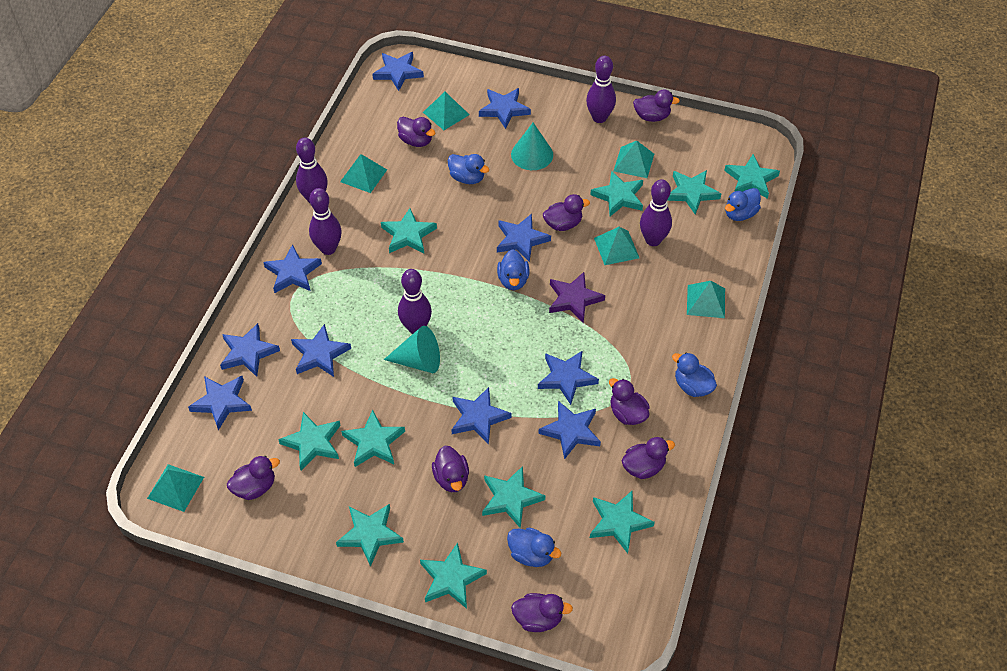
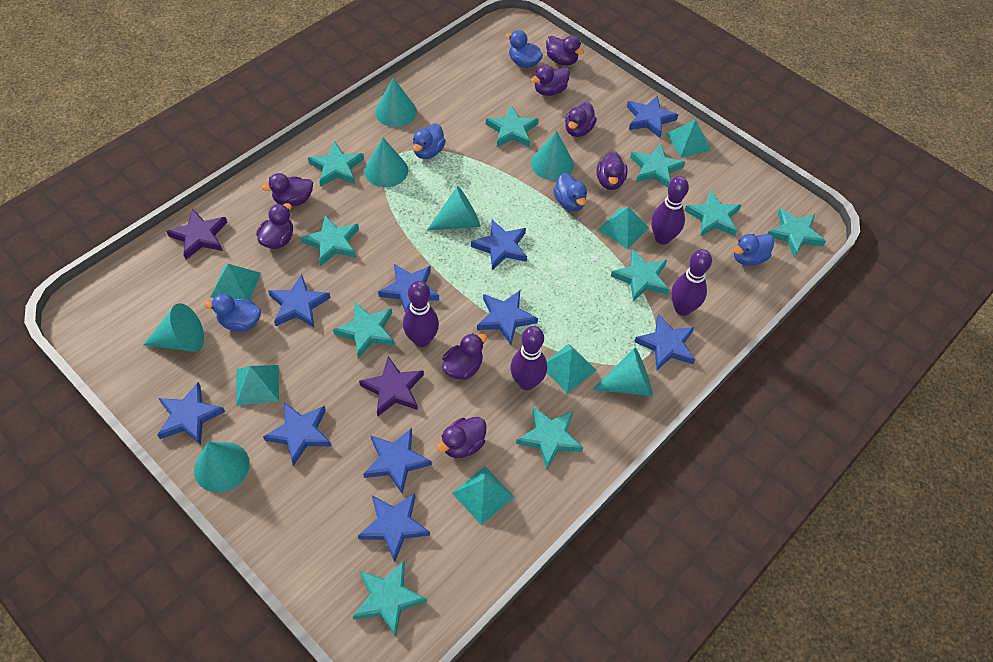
purple bowling pin: [296,138,328,203] [309,188,342,255] [398,269,432,334] [586,56,616,123] [640,179,672,246] = 5 -> [403,281,439,347] [510,326,547,390] [651,176,689,244] [671,249,712,316] = 4
purple star: [549,272,605,323] = 1 -> [166,209,228,260] [359,356,424,417] = 2
turquoise cone: [384,326,440,373] [511,123,553,170] = 2 -> [143,303,204,352] [194,442,250,493] [364,138,408,187] [375,78,417,127] [427,186,480,231] [531,131,574,180] [592,348,653,396] = 7

